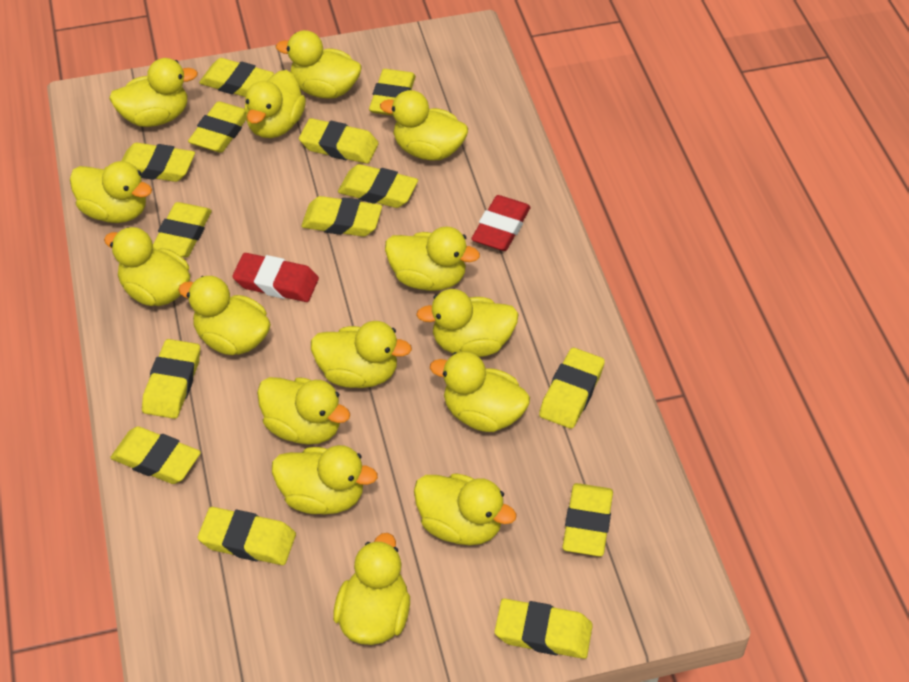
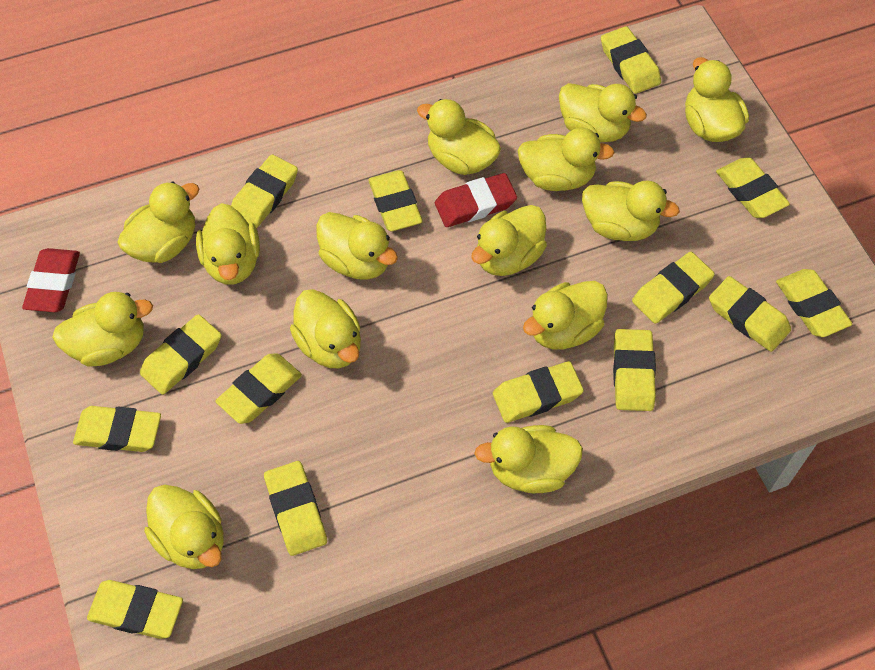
yellow duck: [70,161,152,223] [104,227,190,306] [109,58,198,127] [178,276,271,355] [244,70,306,138] [257,377,351,445] [272,445,378,514] [276,30,362,99] [311,321,412,388] [333,533,410,645] [380,90,468,161] [385,226,480,291] [414,473,517,545] [416,289,519,357] [430,352,530,432] = 15 -> [52,292,153,366] [117,181,199,263] [144,485,224,569] [196,203,260,285] [290,289,361,368] [316,212,398,280] [417,99,501,175] [471,205,547,276] [474,425,583,493] [517,128,615,191] [523,281,608,349] [559,83,647,142] [582,181,680,241] [685,57,749,142] = 14

